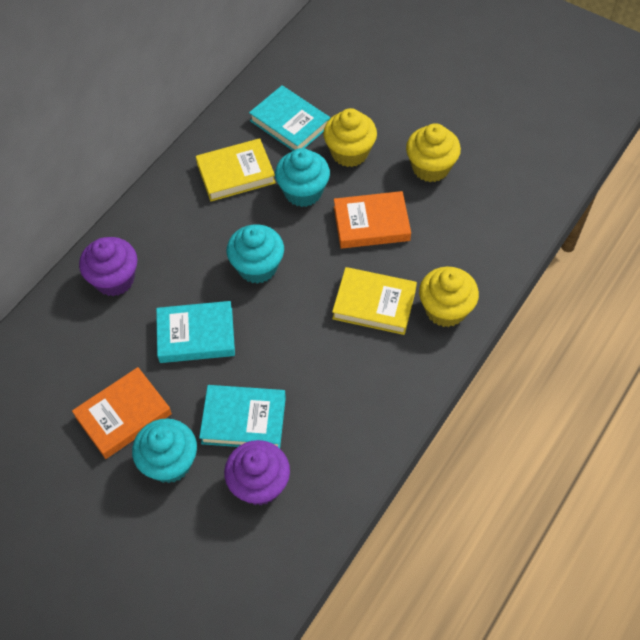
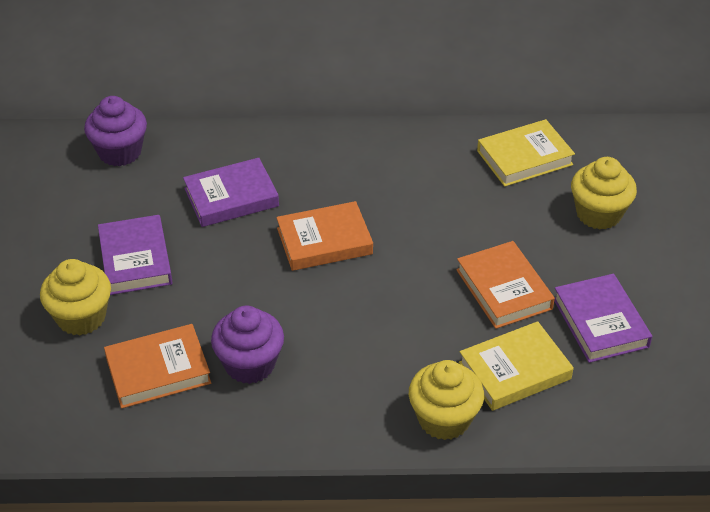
orange book: [72,367,172,459] [334,191,411,249] = 2 -> [104,324,211,409] [276,201,373,271] [456,241,555,329] = 3
purple book: none = 0 -> [98,215,173,295] [183,158,279,227] [554,274,652,363] = 3
turquoise book: [156,301,235,363] [199,385,286,448] [249,85,330,151] = 3 -> none = 0
turquoise cupcake: [132,419,197,483] [227,224,284,284] [275,148,330,207] = 3 -> none = 0

